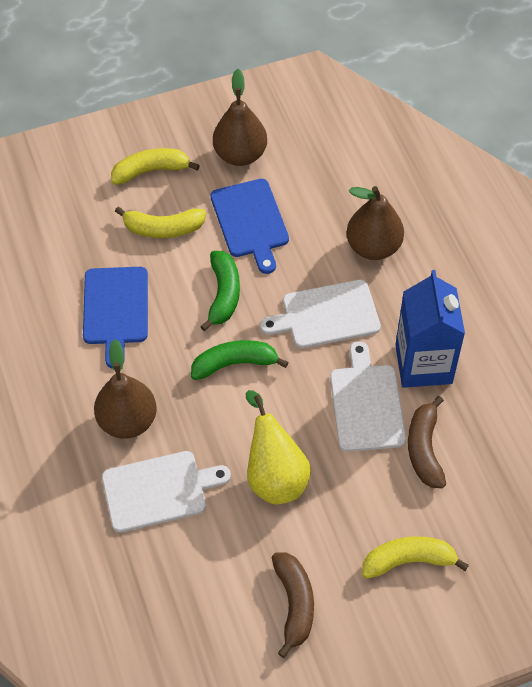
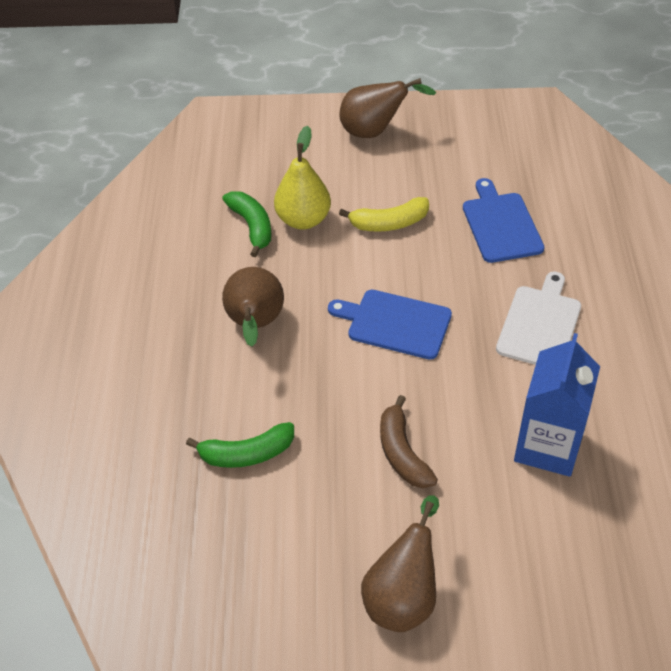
brown banana: [272,552,314,658] [408,396,446,488] = 2 -> [380,395,438,488] = 1
white cutting board: [102,451,231,532] [260,280,381,348] [330,341,406,452] = 3 -> [496,272,581,365] = 1
yellow banana: [111,148,200,185] [115,207,206,238] [362,536,469,579] = 3 -> [339,197,429,232] = 1

